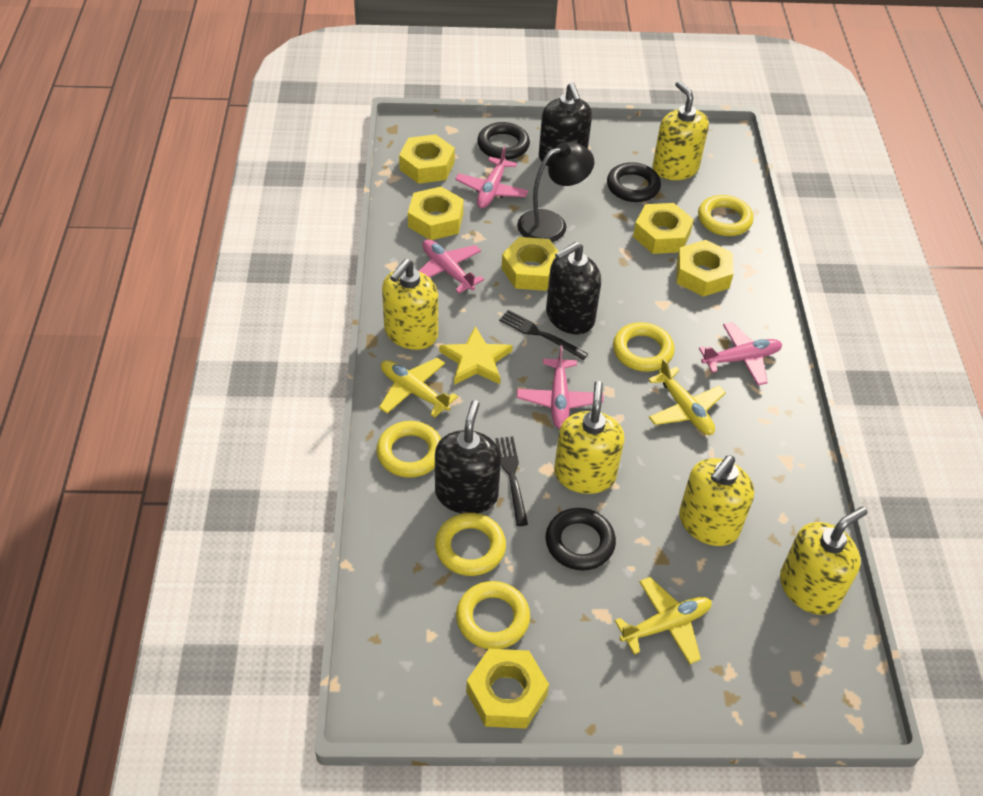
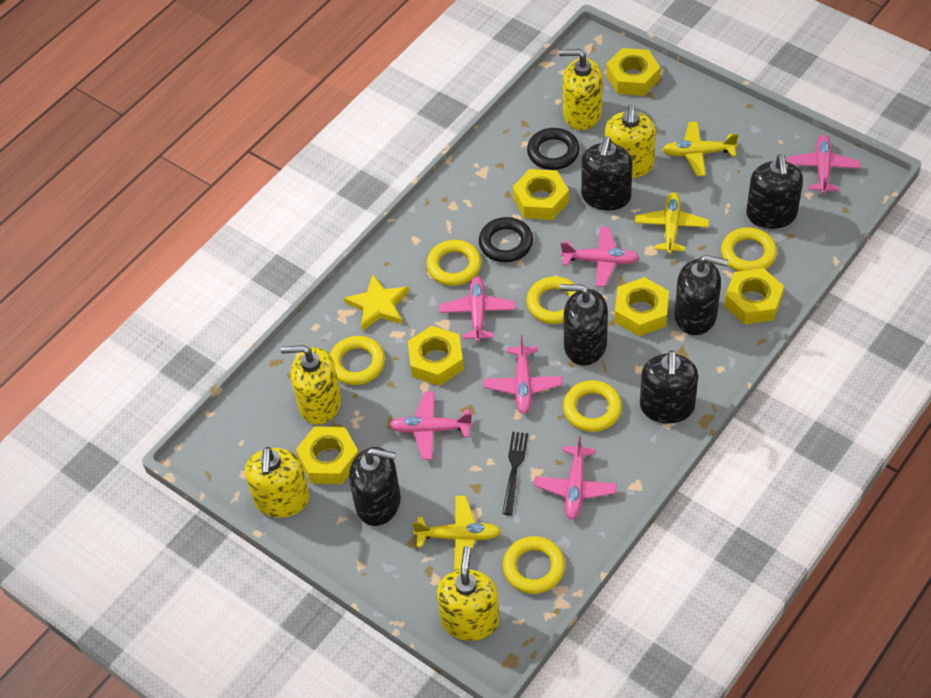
black fork: [495,436,528,526] [499,310,588,360] = 2 -> [502,432,528,515] = 1
black lamp: [517,142,594,242] = 1 -> none = 0
black ring: [477,122,530,160] [546,508,616,570] [607,162,661,202] = 3 -> [479,217,533,262] [527,128,580,170] = 2
black soap dispenser: [435,400,501,514] [539,83,592,166] [546,242,601,335] = 3 -> [349,447,401,526] [559,284,608,366] [581,136,633,211] [640,350,698,424] [675,255,728,335] [746,154,803,229] = 6
pink plane: [419,239,484,293] [455,146,528,208] [517,345,604,429] [699,322,782,385] = 4 -> [389,391,473,460] [439,276,515,342] [484,335,563,414] [534,436,617,520] [561,227,640,287] [787,135,861,194] = 6
yellow ring: [377,421,441,478] [435,513,506,576] [456,581,530,649] [613,322,675,372] [698,195,754,236] = 5 -> [330,336,385,385] [427,240,481,286] [503,536,565,594] [526,277,577,324] [563,380,622,432] [721,227,777,271] = 6

